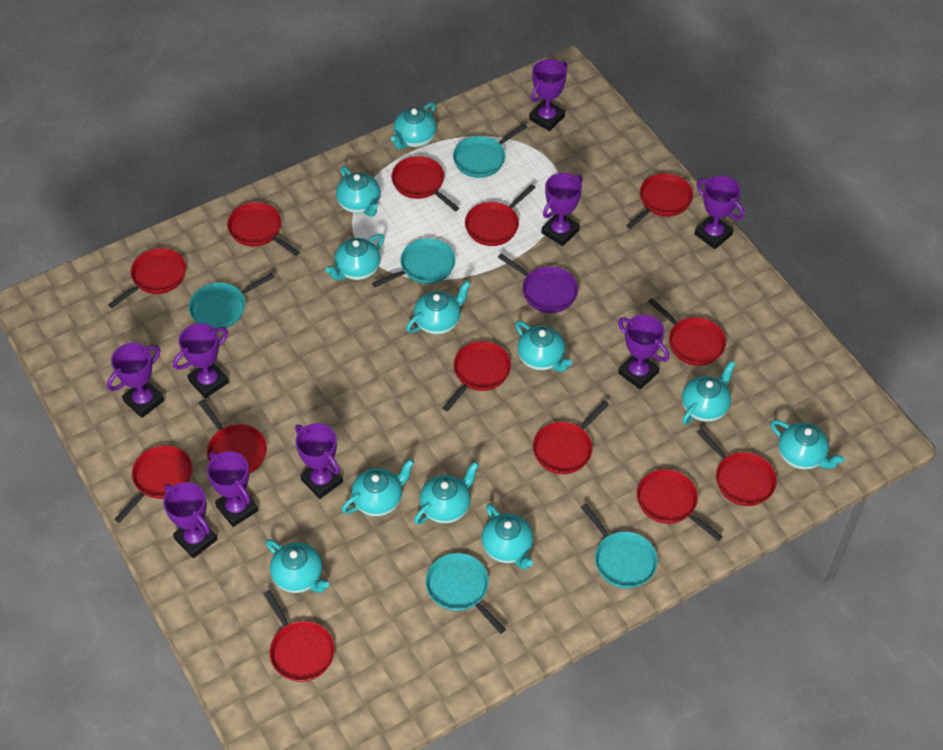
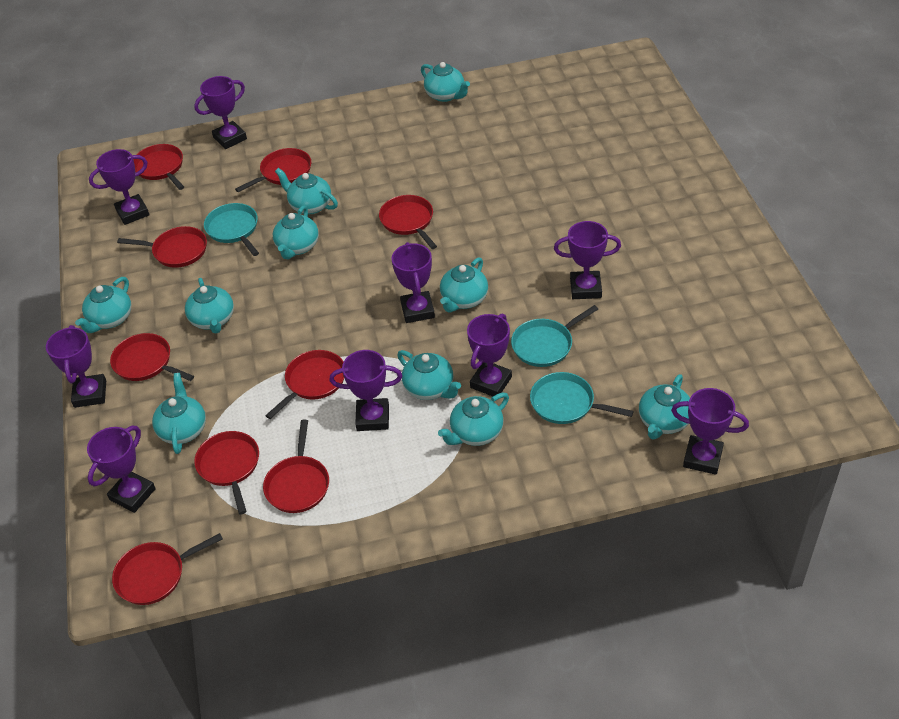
purple pan: [498,253,578,313] = 1 -> none = 0
red pan: [108,248,186,308] [115,445,193,523] [198,399,267,474] [227,202,300,256] [264,590,335,682] [391,156,459,211] [443,341,511,411] [465,184,536,246] [533,401,609,474] [626,173,693,229] [637,469,723,541] [648,298,726,366] [697,428,777,506] = 13 -> [110,333,194,381] [112,533,223,605] [117,226,207,268] [133,144,184,190] [194,431,259,515] [235,148,311,192] [263,420,329,513] [265,350,344,419] [379,195,437,249] = 9
turquoise pan: [189,273,275,329] [372,238,456,287] [425,553,506,634] [453,124,527,178] [581,504,658,589] = 5 -> [204,203,259,256] [511,305,598,367] [530,372,634,424] = 3
turquoise teapot: [266,539,329,593] [325,234,385,280] [336,166,381,217] [342,459,414,516] [391,102,437,149] [406,281,471,335] [414,462,479,524] [482,503,533,570] [515,321,572,372] [682,361,735,424] [771,420,845,470] = 11 -> [75,277,131,333] [152,373,206,454] [185,278,234,334] [273,205,319,259] [275,168,338,214] [397,350,461,400] [421,62,470,102] [438,393,509,446] [440,257,488,313] [639,374,690,440] = 10

